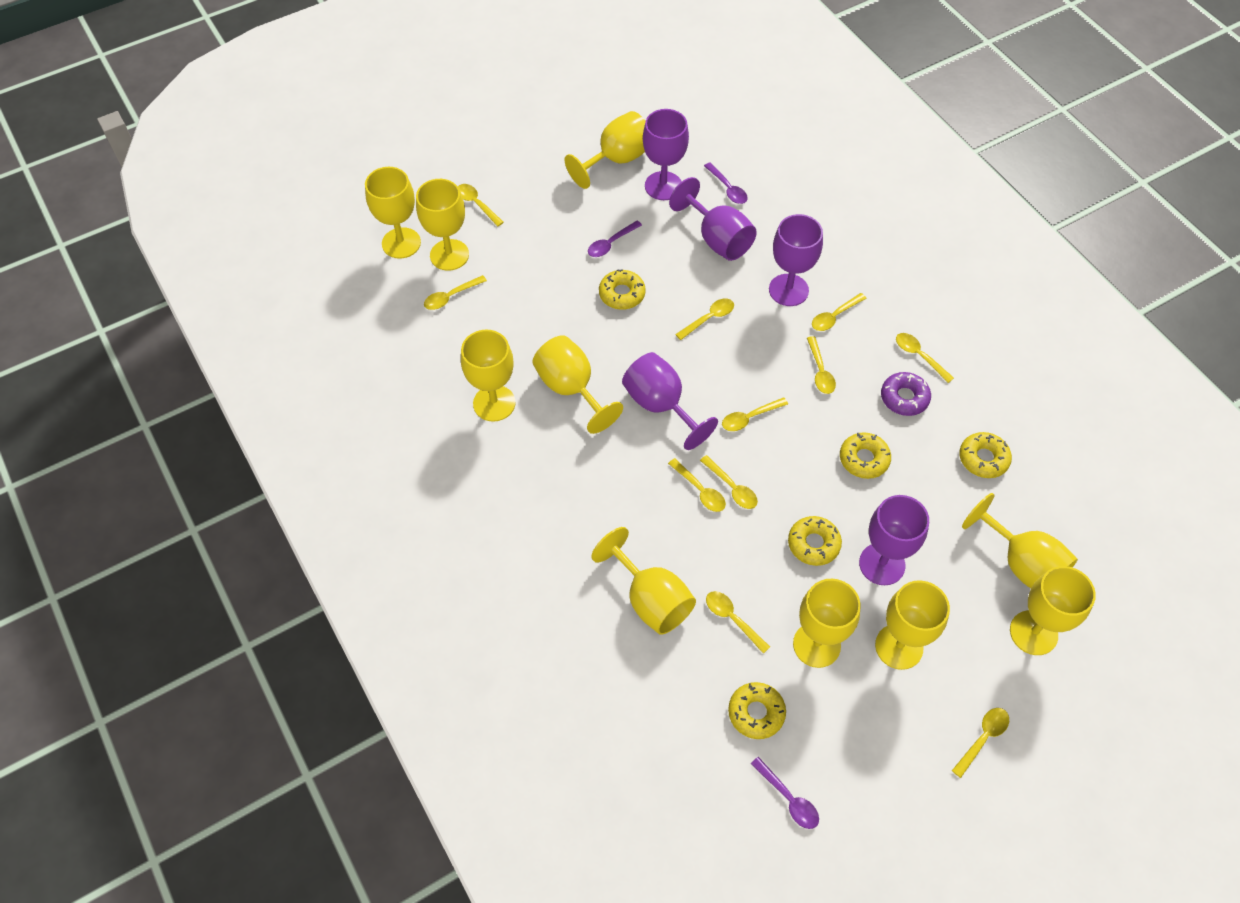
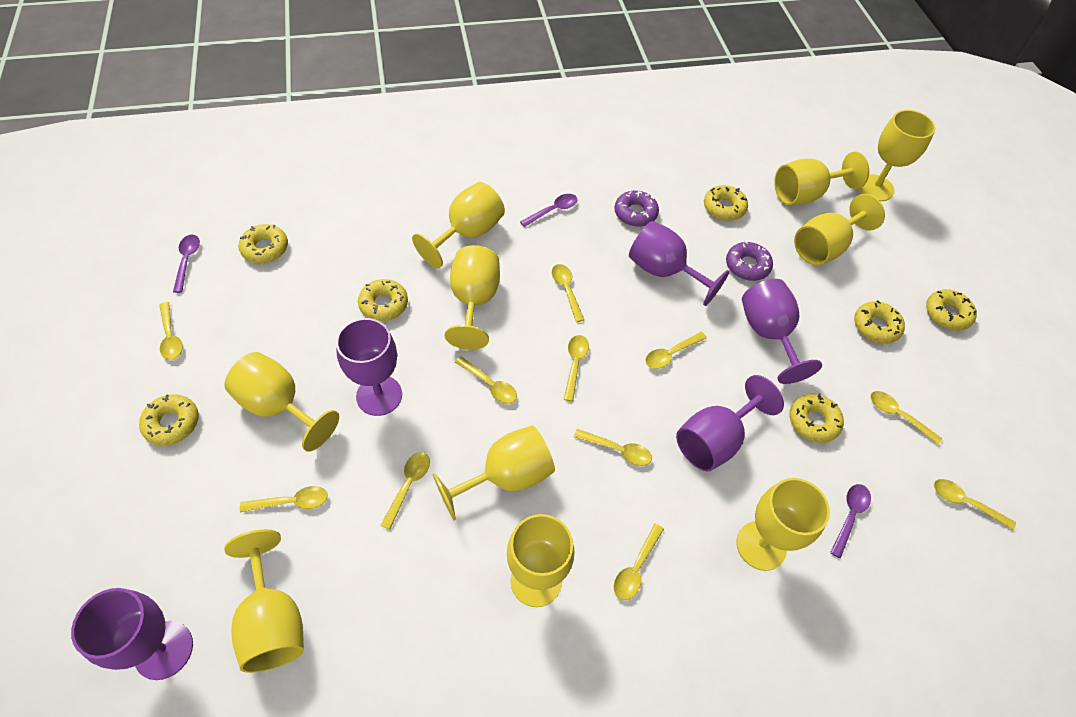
purple donut: [881,372,931,416] = 1 -> [614,191,659,227] [726,241,773,281] = 2
yellow donut: [599,269,646,310] [728,682,786,739] [788,516,842,566] [840,432,891,479] [959,432,1012,478] = 5 -> [139,394,199,446] [239,224,288,263] [358,279,408,321] [704,185,748,221] [789,394,844,443] [854,300,905,344] [926,289,977,331] = 7

